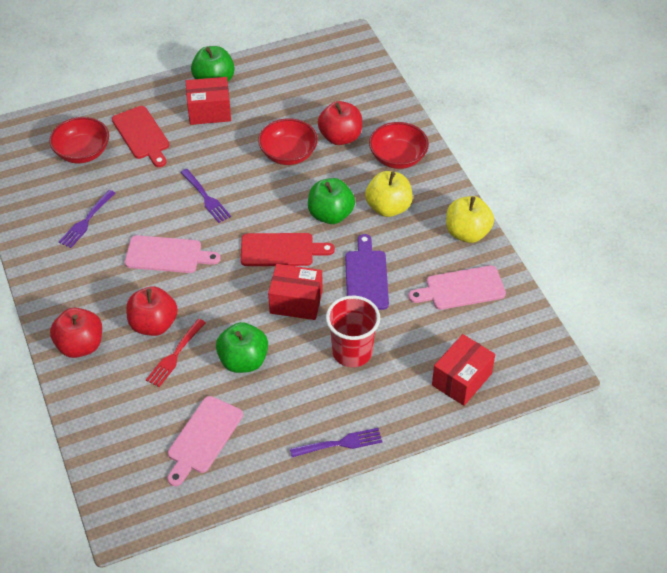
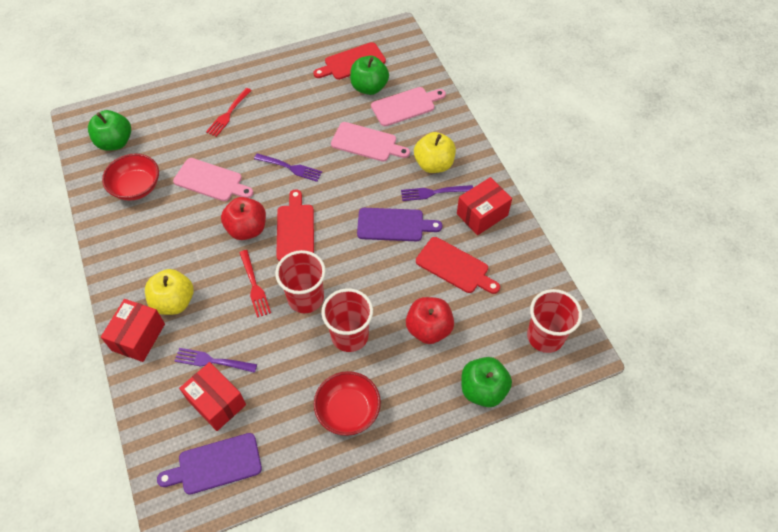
purple cutting board: [345,234,389,310] = 1 -> [157,433,262,495] [357,208,443,241] = 2
red apple: [50,308,102,358] [126,287,178,336] [318,101,362,145] = 3 -> [221,197,266,240] [406,297,454,344] = 2
red bowl: [49,117,109,163] [258,118,318,165] [369,122,429,169] = 3 -> [102,154,159,201] [314,371,381,436] = 2
red cup: [326,296,380,367] = 1 -> [275,250,326,313] [321,288,373,352] [527,289,582,353] = 3
red cutting board: [112,106,169,167] [241,233,335,266] = 2 -> [276,189,314,261] [313,42,386,80] [416,237,500,294] = 3
red fork: [146,319,206,387] = 1 -> [206,88,252,137] [239,250,271,318] = 2

